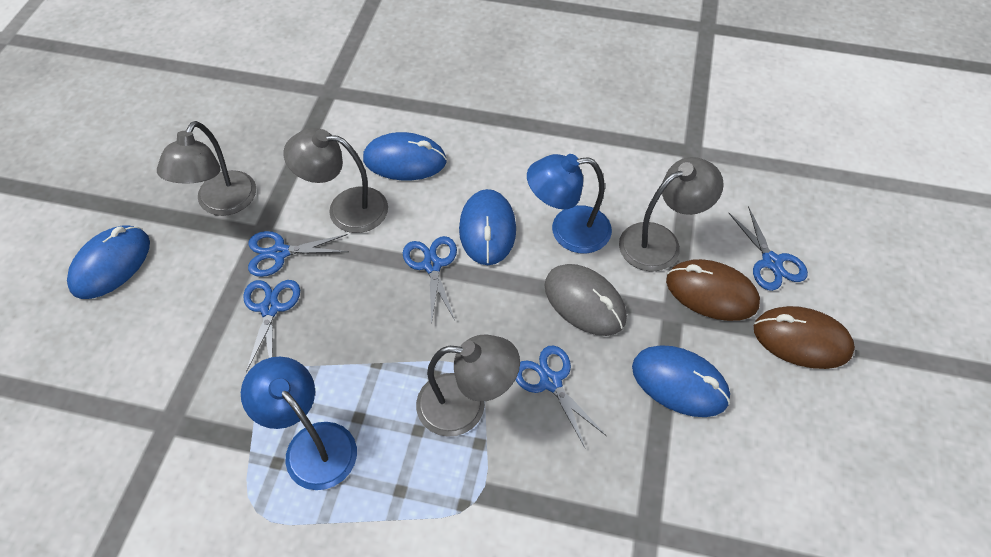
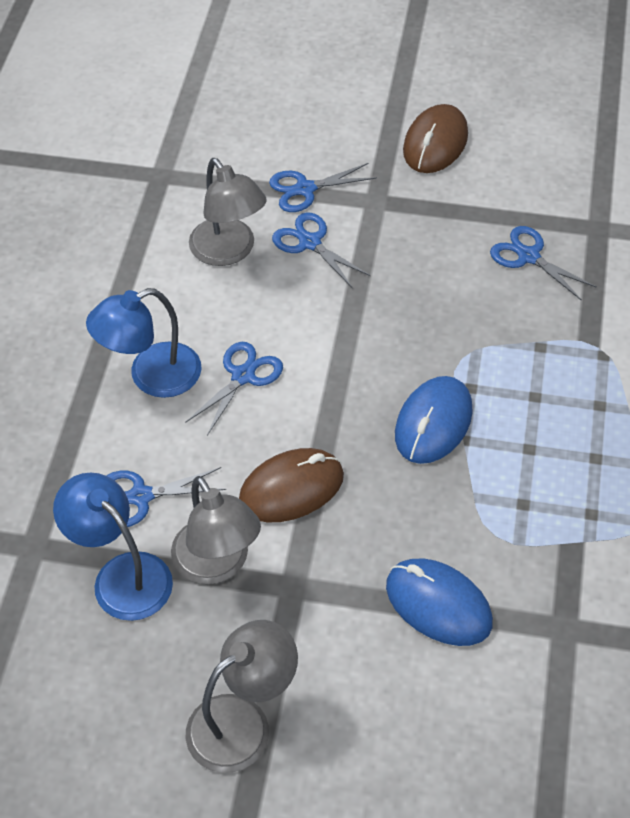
blue mouse: [67,225,150,299] [363,132,447,180] [459,189,516,265] [632,345,730,417] = 4 -> [386,558,493,646] [395,376,473,464] = 2
grey lamp: [157,121,256,216] [283,128,388,233] [416,334,520,437] [619,157,724,272] = 4 -> [171,476,261,584] [186,620,298,773] [189,158,267,266] = 3
grey mouse: [545,264,627,336] = 1 -> none = 0

